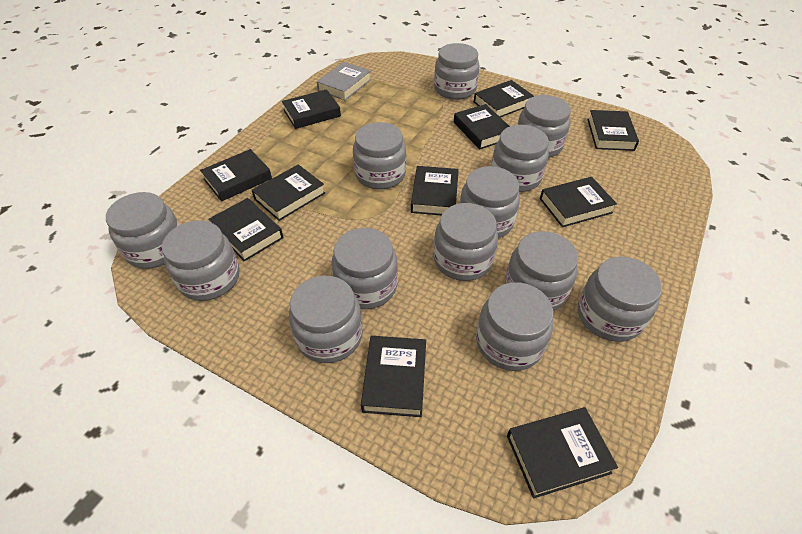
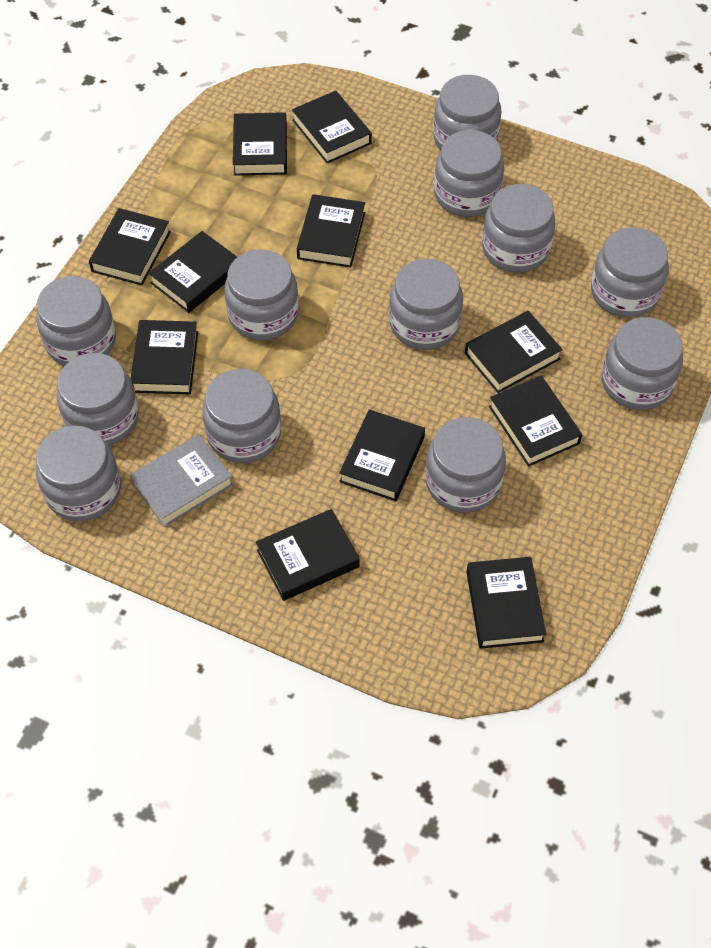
grey jar: [106,192,179,269] [162,221,240,301] [289,276,363,363] [331,228,398,309] [353,122,406,190] [433,203,498,281] [434,43,480,100] [460,166,520,238] [476,282,553,371] [491,125,549,192] [505,231,578,311] [517,95,571,158] [578,257,662,342] = 13 -> [36,276,116,366] [36,425,121,522] [57,353,139,446] [202,369,281,463] [225,250,299,340] [389,259,463,350] [426,417,506,513] [433,75,501,150] [434,130,504,217] [482,184,555,273] [591,227,669,318] [601,317,683,410] = 12

